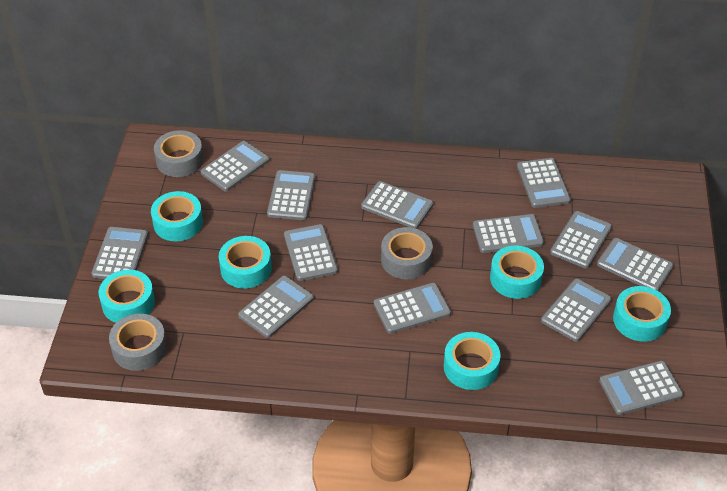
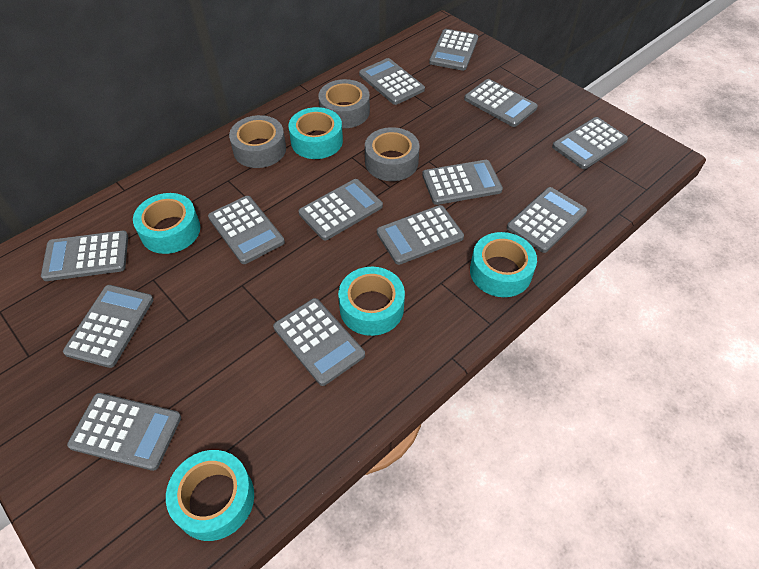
turquoise tape: [99,270,155,323] [151,191,203,241] [219,236,272,288] [444,332,501,390] [490,246,544,299] [613,286,671,342] = 6 -> [133,193,200,254] [166,450,254,541] [288,107,343,159] [338,267,405,336] [470,232,537,297] = 5

